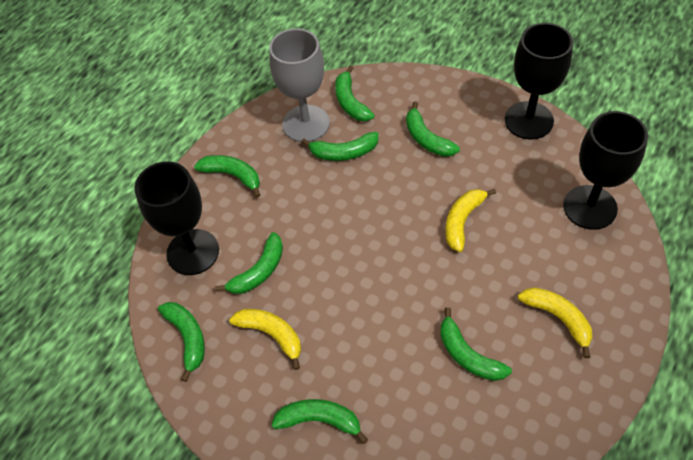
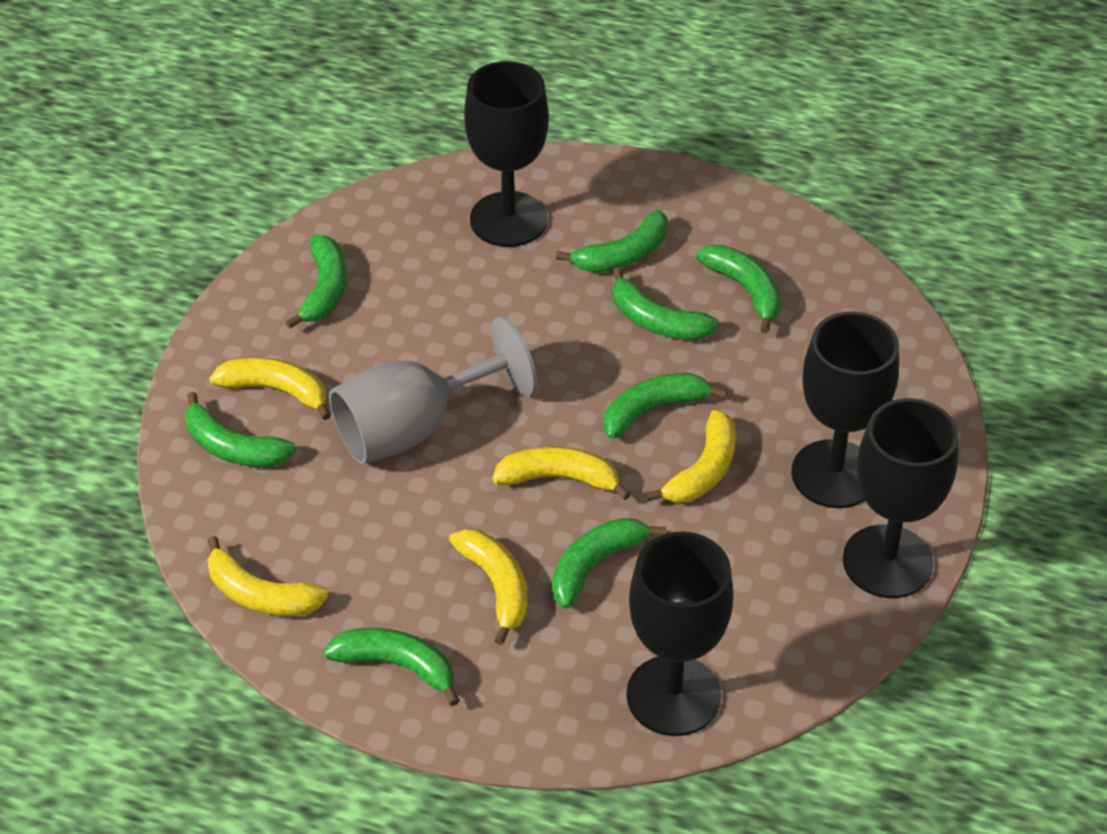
black goblet: [134,161,219,275] [505,23,573,139] [563,111,648,230] = 3 -> [464,61,549,247] [626,531,734,736] [791,311,899,508] [843,398,959,598] = 4
yellow banana: [229,309,301,370] [446,189,496,252] [518,287,592,358] = 3 -> [207,536,329,616] [210,357,331,420] [449,529,528,645] [492,447,630,500] [645,410,736,503] = 5

